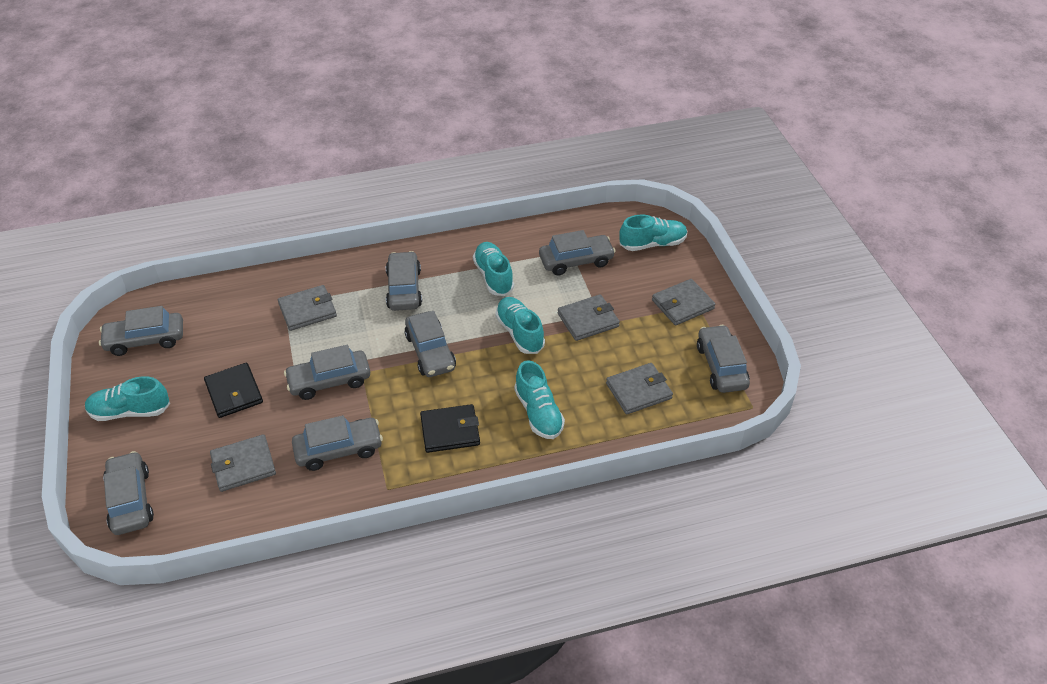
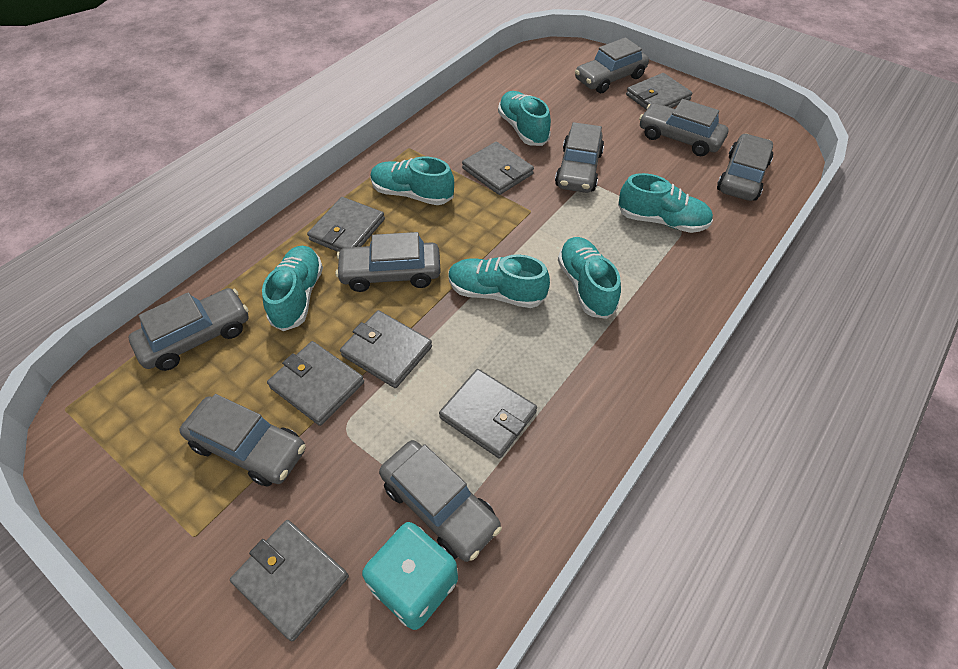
black wallet: [204,363,263,418] [420,404,480,453] = 2 -> none = 0
grey wallet: [210,434,276,492] [278,285,337,331] [557,294,620,341] [606,363,673,414] [652,279,715,325] = 5 -> [230,520,349,641] [267,341,364,426] [307,197,385,252] [340,310,432,388] [439,369,537,459] [462,142,534,195] [626,73,693,110] = 7
turquoise dice: none = 0 -> [362,522,458,630] = 1
turquoise shoe: [85,376,170,421] [473,242,514,296] [495,297,545,354] [514,360,565,439] [619,214,687,251] = 5 -> [262,246,323,331] [370,157,454,205] [449,254,550,308] [498,91,551,146] [558,237,621,319] [618,173,713,233] = 6

